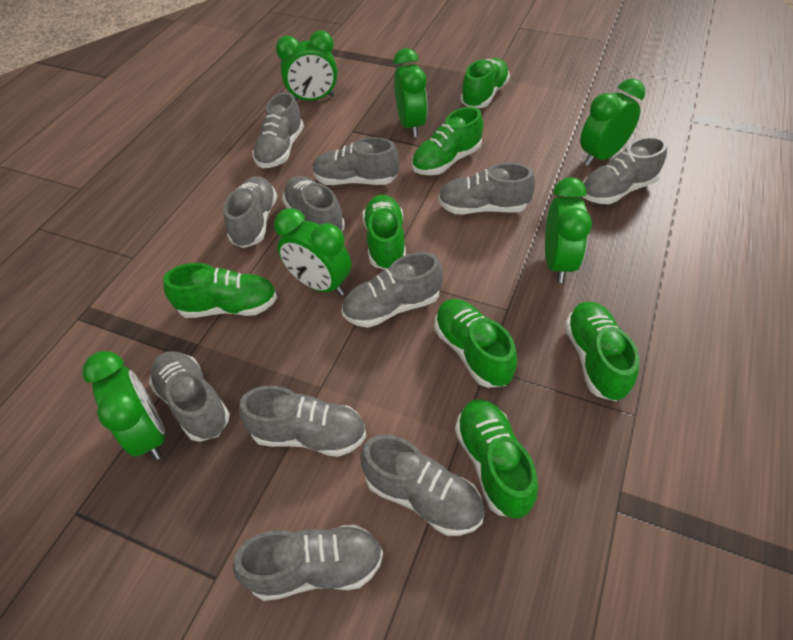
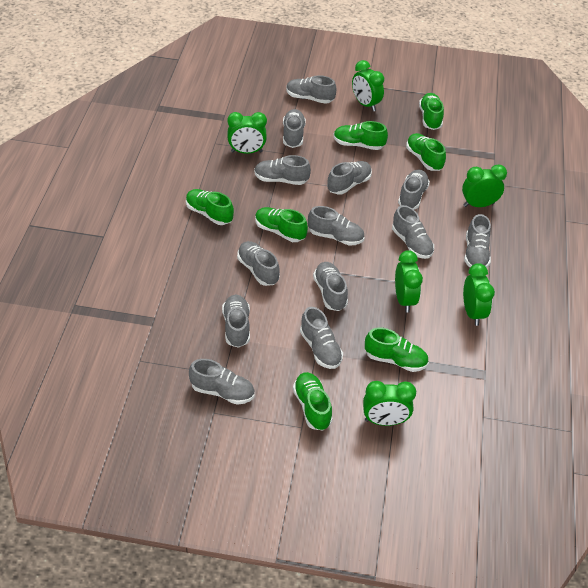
grey shoe: [149,351,230,442] [223,176,277,248] [233,524,383,601] [239,386,367,457] [252,92,304,168] [282,176,345,231] [312,137,400,185] [342,252,443,328] [360,434,484,536] [438,163,535,214] [582,136,667,204] = 11 -> [189,359,255,405] [222,295,250,348] [237,241,280,286] [254,155,311,185] [283,109,306,148] [286,75,336,104] [300,307,343,369] [308,206,364,246] [313,262,348,311] [327,161,372,195] [392,205,434,259] [398,169,430,210] [464,214,491,268] = 13

